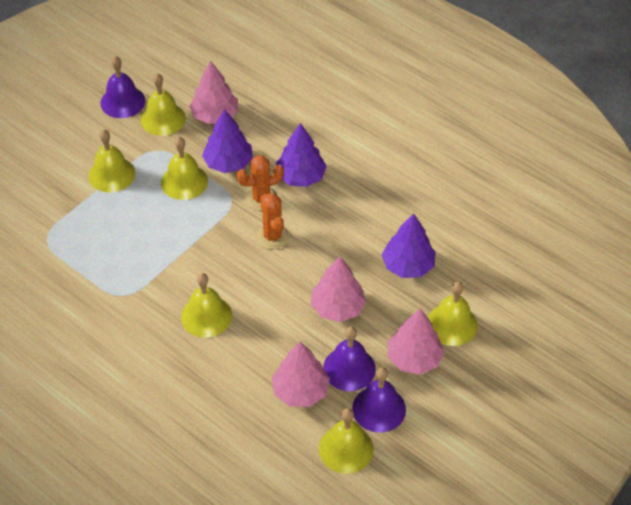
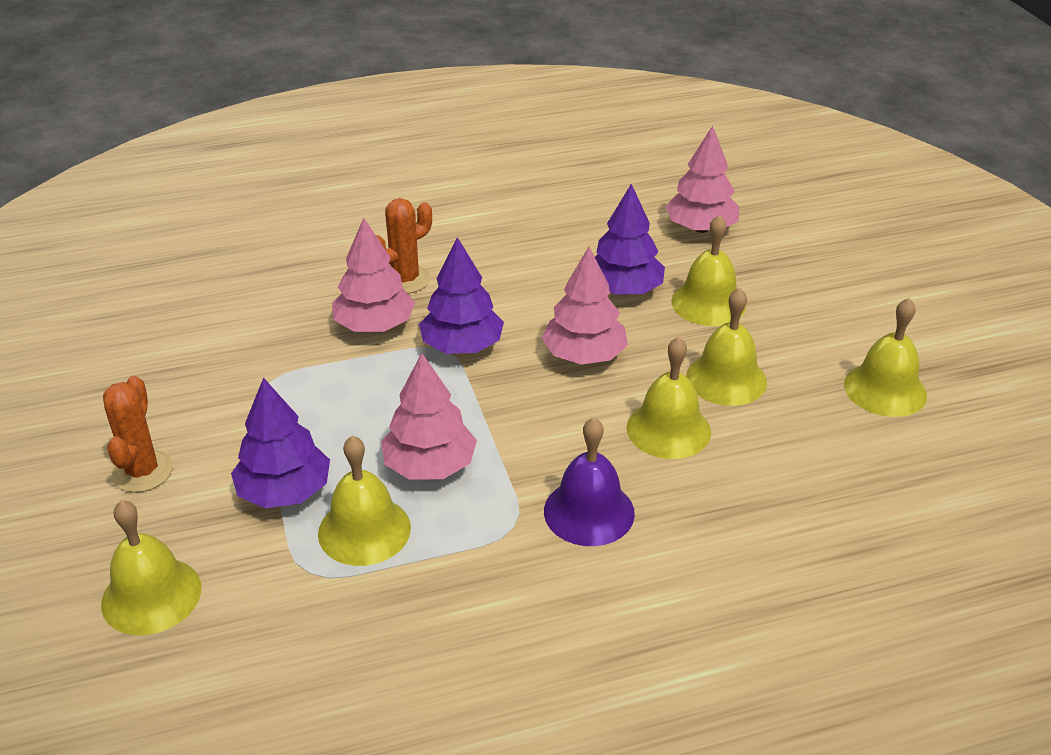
purple bell: [101,56,145,118] [323,326,376,391] [352,367,406,433] = 3 -> [544,417,635,546] = 1

